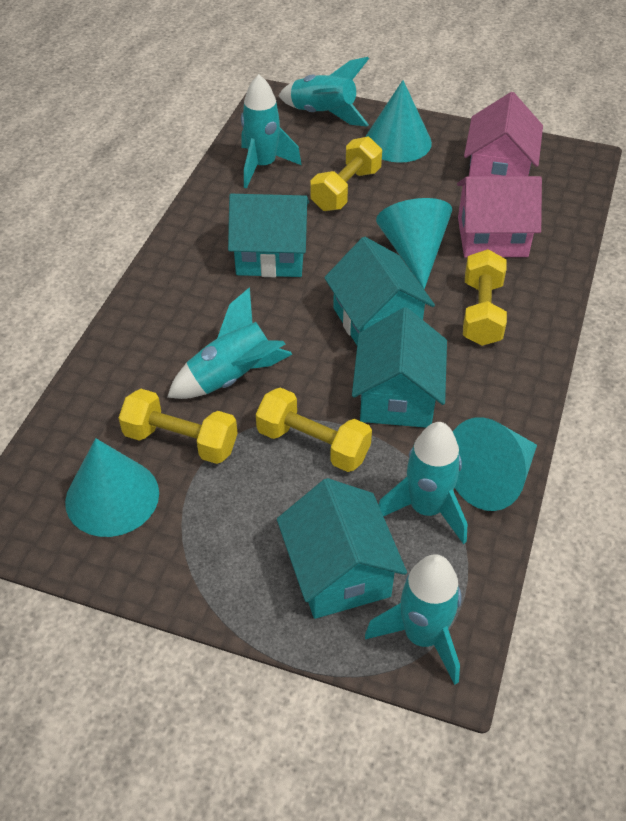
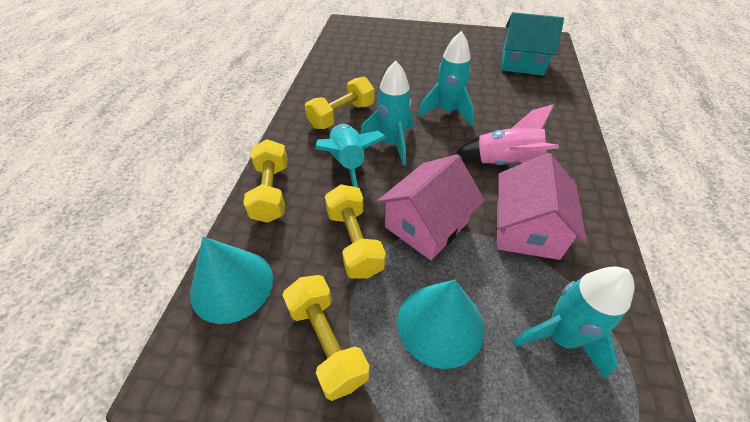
pink rocket: none = 0 -> [456,104,559,165] = 1
turquoise cone: [65,438,159,537] [366,80,432,163] [376,198,452,289] [453,417,537,511] = 4 -> [190,237,273,324] [397,280,485,369] = 2
turquoise house: [228,194,309,277] [277,478,407,619] [324,237,435,345] [352,307,447,428] = 4 -> [502,12,564,76] = 1
turquoise rocket: [167,288,292,399] [241,74,302,189] [279,57,369,127] [365,554,462,685] [379,422,468,544] = 5 -> [315,124,387,187] [360,61,413,165] [418,31,474,126] [512,267,635,379] = 4

